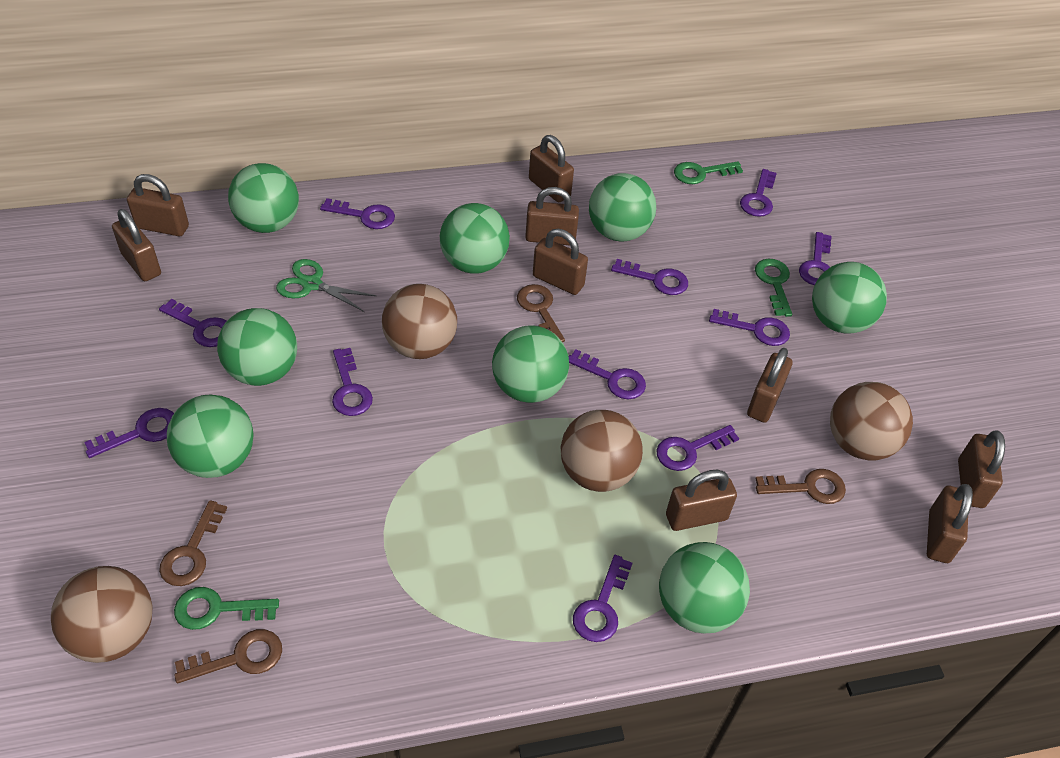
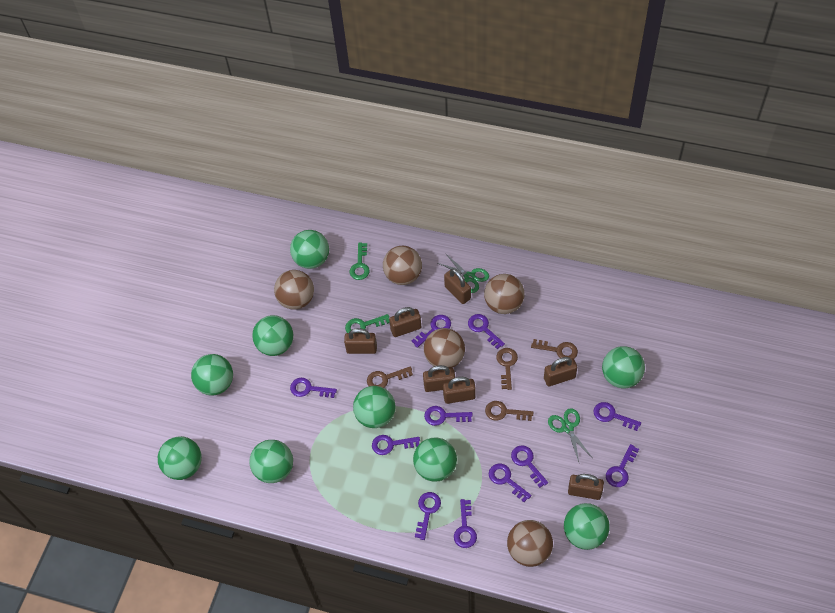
brown ball: [51,566,153,663] [382,284,457,359] [560,410,643,492] [830,382,913,461] = 4 -> [274,270,314,310] [383,246,422,285] [424,328,465,368] [484,274,524,314] [507,520,553,567] = 5
brown padlock: [112,209,161,281] [127,174,189,236] [525,187,579,245] [529,135,574,202] [533,229,588,295] [666,470,737,531] [747,348,793,423] [927,484,973,563] [958,430,1005,508] = 9 -> [344,328,377,354] [389,307,421,337] [423,365,455,392] [443,377,476,404] [444,269,471,304] [544,357,577,387] [568,474,604,500] = 7
green ball: [167,395,254,478] [217,308,297,386] [228,163,299,233] [440,203,510,274] [492,326,569,403] [589,173,656,241] [659,542,750,633] [812,262,887,333] = 8 -> [158,436,202,480] [191,354,233,396] [249,440,293,483] [252,315,293,356] [290,230,329,269] [353,386,396,428] [413,437,457,482] [564,503,610,550] [602,346,645,388] = 9
green key: [174,587,279,630] [674,161,743,184] [755,259,792,317] = 3 -> [345,314,390,333] [350,242,370,280] = 2
green scissors: [276,259,377,312] = 1 -> [438,253,489,293] [548,408,592,462] = 2

